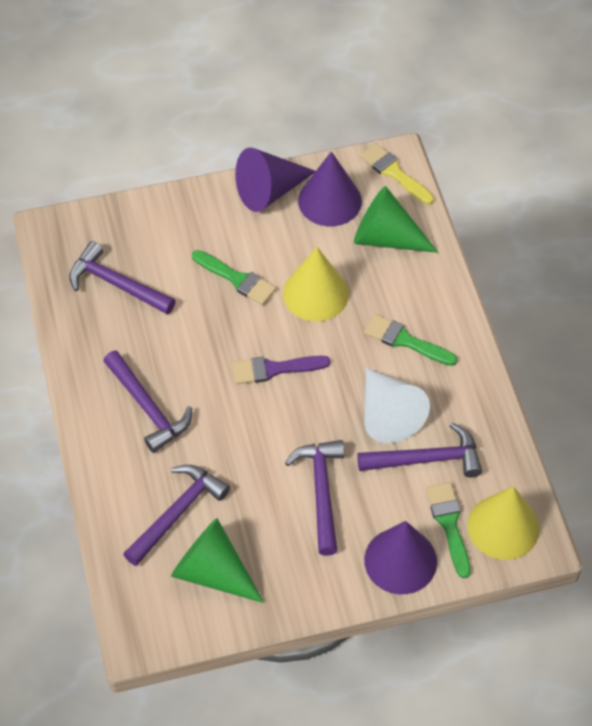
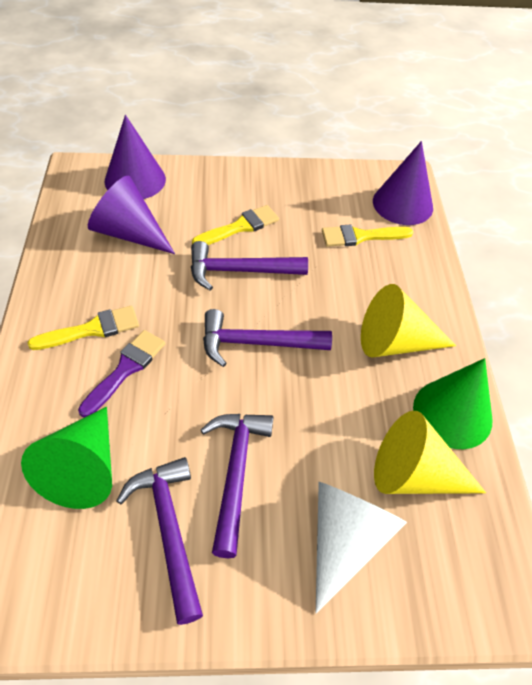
green brush: [192,250,276,305] [364,314,457,366] [426,482,471,578] = 3 -> none = 0
purple hammer: [69,241,176,315] [104,350,192,453] [123,465,230,566] [285,440,344,556] [357,423,482,477] = 5 -> [116,457,203,625] [191,241,308,291] [201,414,273,558] [203,309,332,367] = 4
yellow brush: [360,143,434,205] = 1 -> [28,306,139,350] [192,205,279,245] [322,224,413,247] = 3

